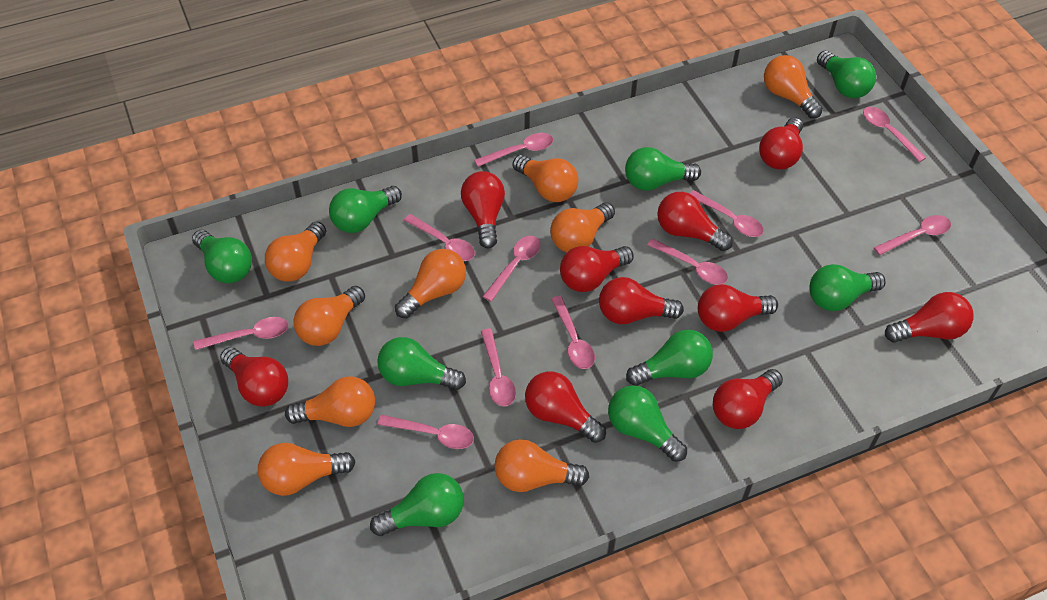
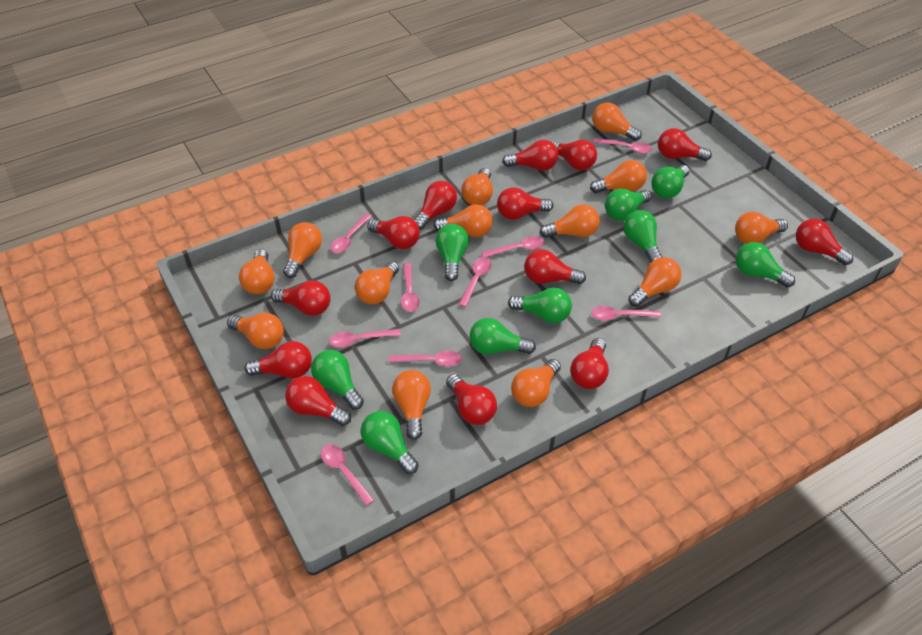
orange light bulb: [258,443,356,496] [265,221,326,282] [285,376,375,427] [293,286,365,346] [395,249,466,318] [495,439,589,492] [512,155,579,202] [550,203,615,252] [764,55,823,119] = 9 -> [227,313,284,349] [239,249,275,294] [283,222,322,278] [355,261,399,305] [392,370,431,440] [433,204,493,237] [461,168,493,205] [511,359,561,407] [540,204,600,238] [590,160,647,193] [592,102,642,141] [628,257,682,307] [735,212,788,244] = 13
pink spoon: [194,317,288,350] [377,415,474,449] [404,214,475,261] [474,133,553,167] [481,329,516,406] [482,236,541,302] [551,296,595,369] [647,238,728,285] [689,190,764,237] [863,107,926,162] [874,215,951,255] = 11 -> [321,444,374,506] [329,329,401,348] [331,213,372,253] [389,350,462,367] [401,263,420,312] [458,257,492,307] [481,236,545,257] [591,306,661,321] [594,138,652,154] = 9
red light bulb: [220,347,288,407] [461,171,505,248] [525,371,606,443] [560,246,634,292] [599,277,684,324] [657,192,733,251] [698,284,778,332] [713,369,783,429] [759,117,803,170] [885,292,974,343] = 10 -> [245,341,312,379] [271,280,331,316] [285,376,351,426] [367,216,420,249] [414,181,457,230] [446,374,497,425] [497,187,553,220] [502,140,558,171] [524,249,586,284] [552,140,597,171] [570,338,609,389] [658,128,712,161] [796,219,853,265] = 13

